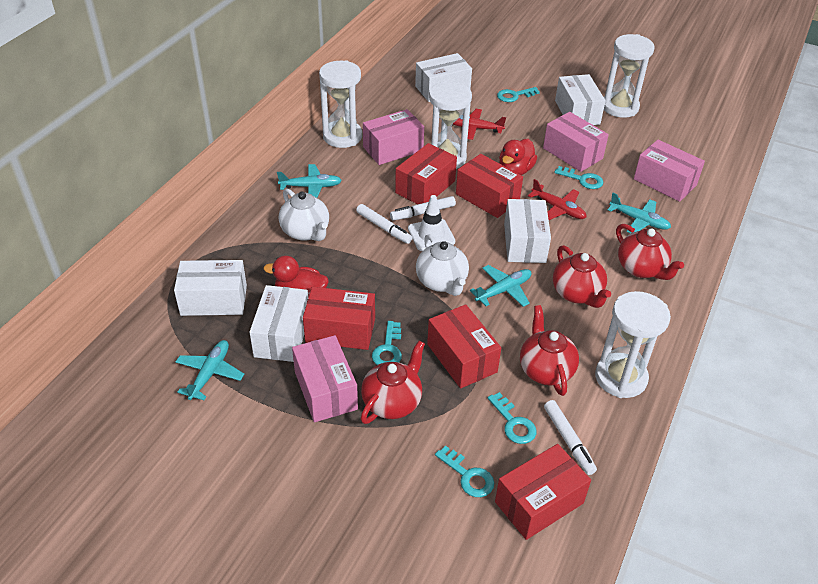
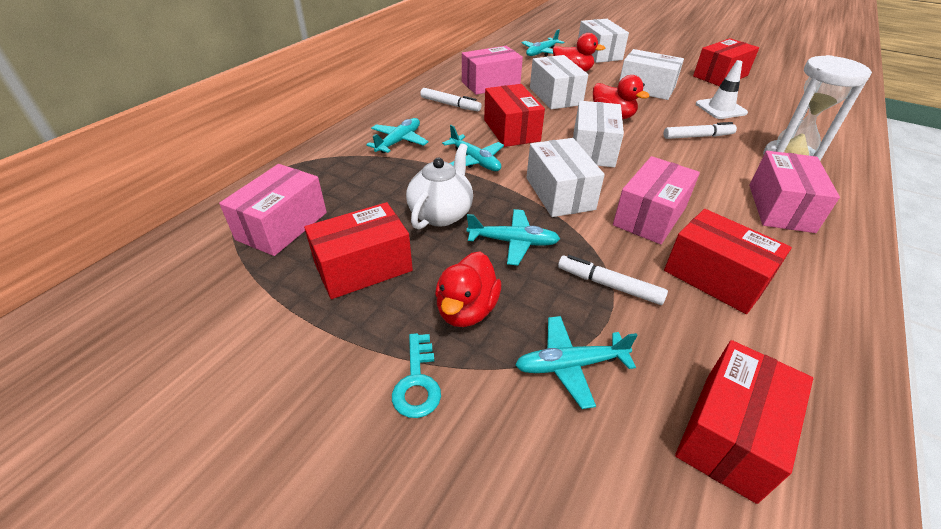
red duck: [263,256,328,298] [499,139,537,175] = 2 -> [435,251,501,327] [553,33,605,72] [593,75,650,119] = 3
red plane: [453,109,506,140] [528,179,587,220] = 2 -> none = 0
red teapot: [361,341,425,424] [520,305,579,396] [553,245,611,308] [616,224,684,280] = 4 -> none = 0
turquoise key: [372,321,402,365] [435,446,494,497] [488,392,536,444] [497,87,540,102] [554,166,603,189] = 5 -> [392,333,441,418] = 1
turquoise plane: [175,340,244,400] [277,164,342,198] [470,265,531,307] [608,193,671,233] = 4 -> [366,118,429,153] [442,125,504,171] [467,209,560,265] [515,316,638,409] [522,29,564,56] = 5
white hourglass: [319,60,362,148] [429,81,472,169] [595,291,671,398] [604,34,655,118] = 4 -> [763,55,872,160] = 1
white teapot: [279,189,329,241] [416,234,469,296] = 2 -> [406,143,473,229] = 1

